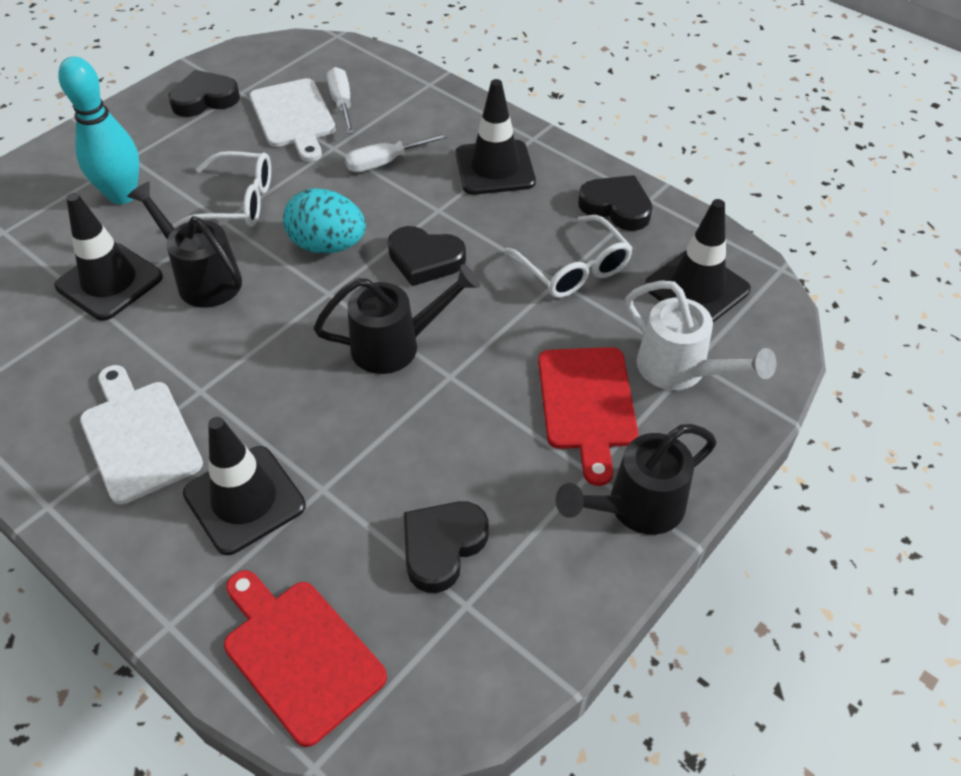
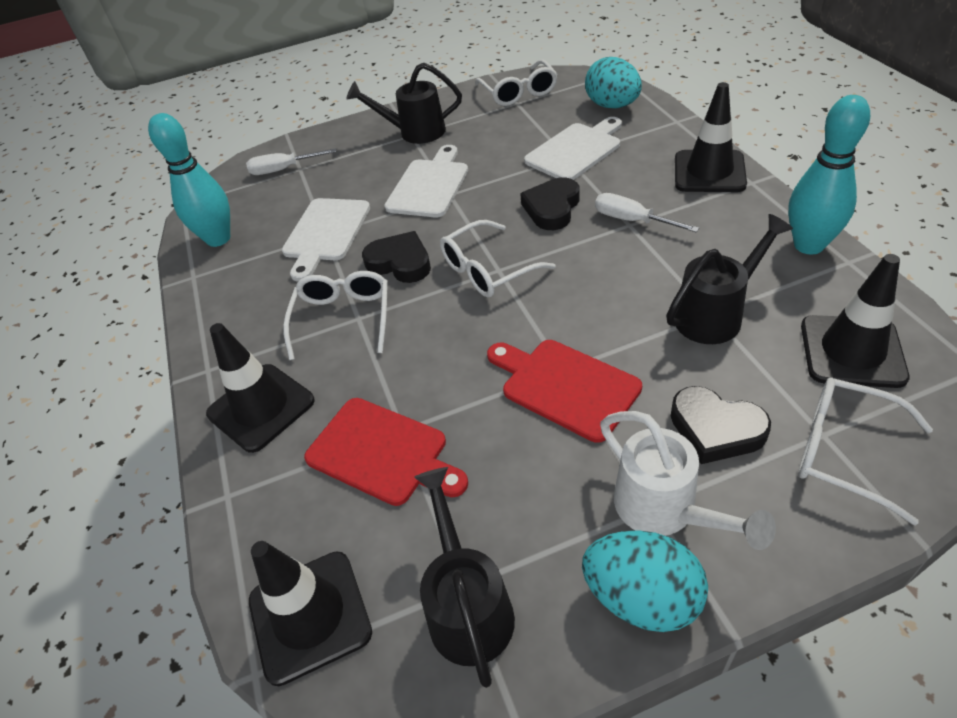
black heart: [169,70,240,117] [388,226,466,286] [404,501,489,593] [578,175,653,231] = 4 -> [362,231,431,283] [520,177,580,230] [671,386,771,464] = 3
turquoise bowling pin: [58,56,139,204] = 1 -> [148,113,230,247] [788,95,870,254] = 2
turquoise egg: [283,188,366,253] = 1 -> [582,530,708,632] [585,57,642,108] = 2
white cutting board: [80,365,203,505] [250,78,336,162] = 2 -> [282,198,370,282] [384,145,468,217] [524,117,622,180] = 3
white glasses: [172,151,271,229] [504,215,633,298] = 2 -> [283,271,388,360] [440,220,555,297] [475,60,558,106] [798,377,933,525] = 4

